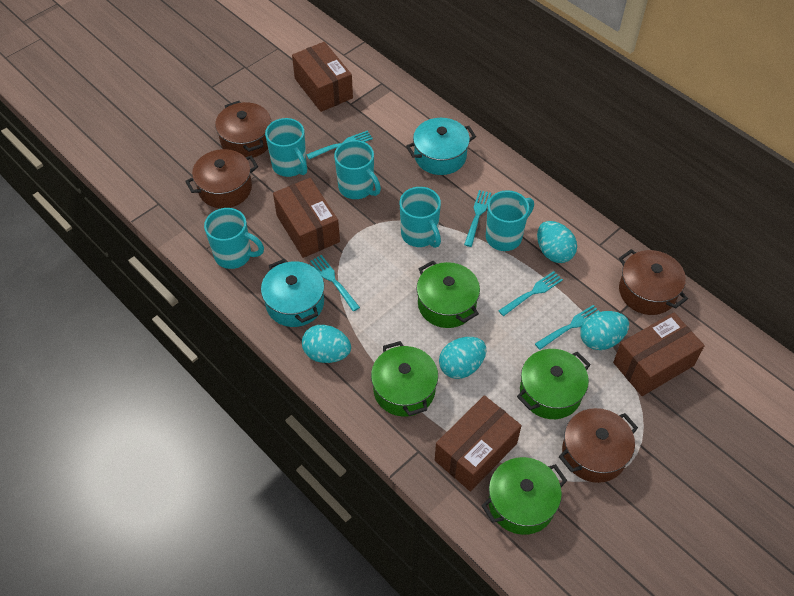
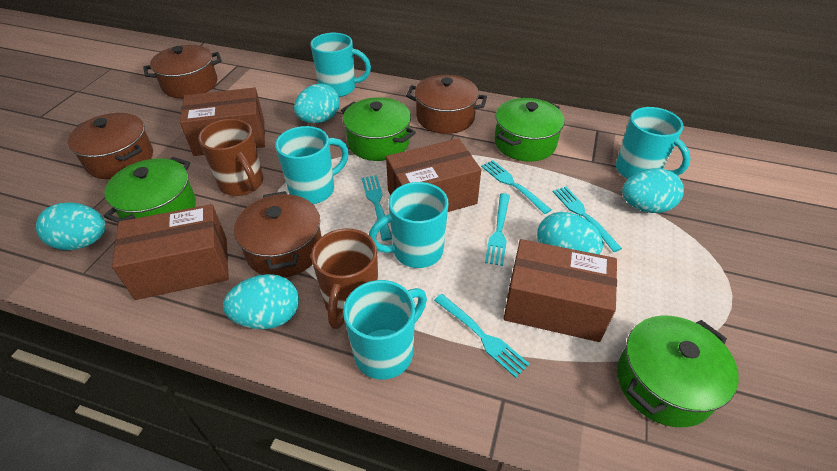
brown mug: none = 0 -> [198,119,263,196] [311,228,378,329] = 2
turquoise egg: [302,325,351,363] [439,337,486,379] [537,221,577,263] [580,311,629,350] = 4 -> [36,202,106,250] [223,274,299,329] [294,83,340,123] [537,212,603,254] [622,168,684,213] = 5
turquoise pot: [261,259,324,327] [406,118,476,175] = 2 -> none = 0

